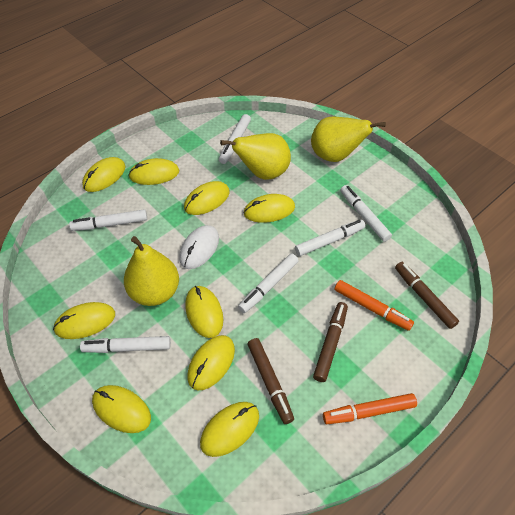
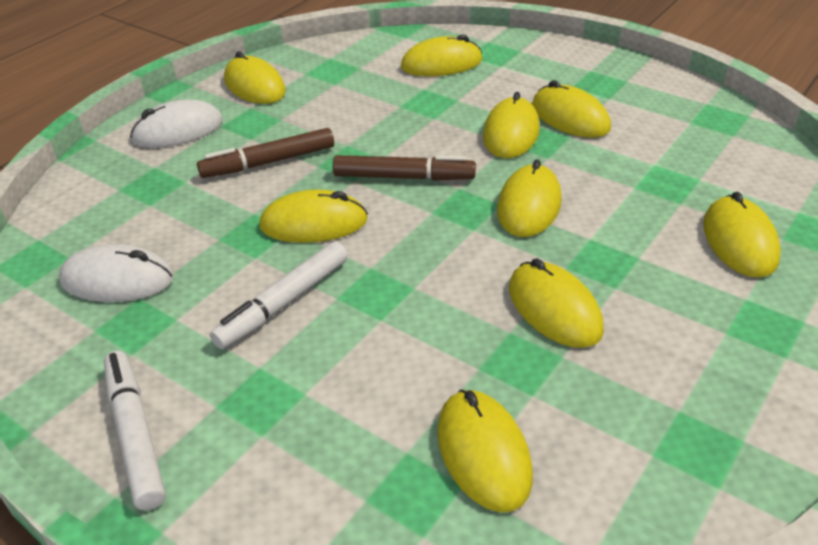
brown marker: [248,338,294,424] [313,302,348,382] [395,262,459,329] = 3 -> [197,128,334,178] [333,155,476,181] = 2
orange marker: [323,393,417,424] [334,280,414,331] = 2 -> none = 0
white marker: [69,209,147,231] [80,336,171,353] [219,114,251,164] [238,253,299,313] [295,220,365,256] [340,185,392,242] = 6 -> [104,351,166,510] [210,241,348,349] = 2
white mouse: [179,225,219,269] = 1 -> [59,244,174,302] [130,99,223,148] = 2
yellow pear: [124,236,179,306] [220,133,291,180] [311,117,386,162] = 3 -> none = 0

